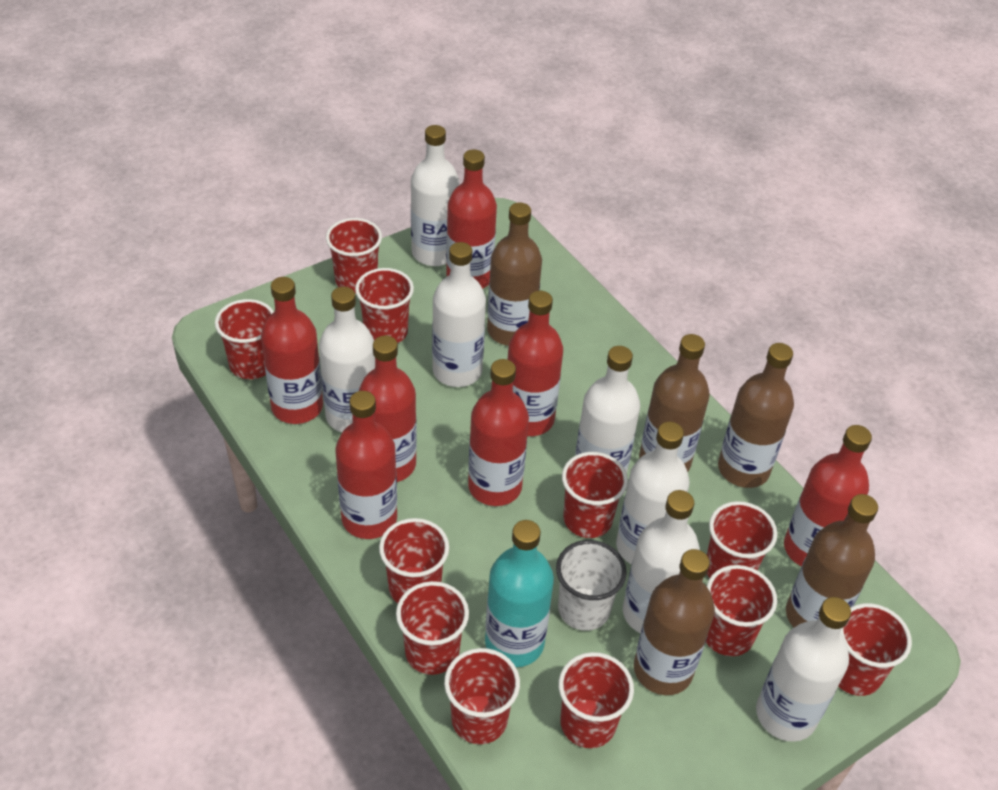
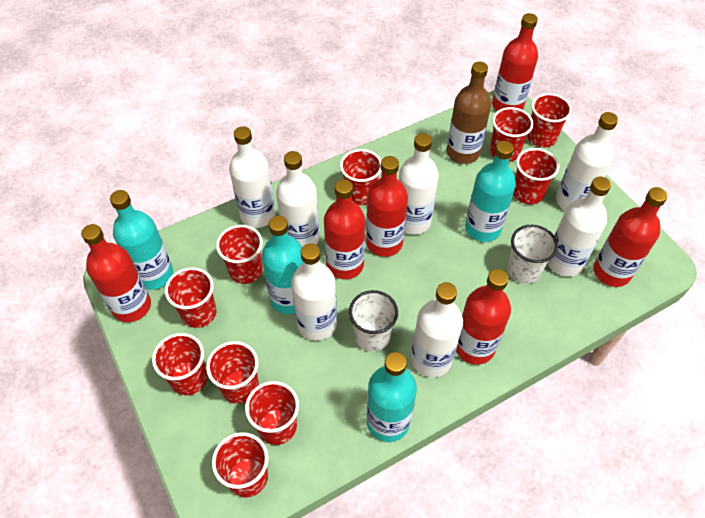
brown bottle: [487,203,542,346] [634,549,715,695] [639,334,710,472] [718,343,794,488] [786,494,878,627] = 5 -> [447,62,491,164] = 1
red bottle: [261,277,323,424] [336,391,397,539] [359,336,417,482] [446,149,497,289] [468,359,529,506] [508,291,563,436] [784,425,872,566] = 7 -> [81,224,151,322] [324,179,365,279] [366,156,408,257] [456,269,511,365] [492,13,538,111] [593,187,668,287] = 6
red cup: [215,299,274,379] [326,218,382,293] [355,268,414,343] [379,518,449,603] [396,581,469,675] [444,648,520,744] [559,652,634,748] [562,452,628,538] [706,565,777,656] [707,501,777,578] [838,603,912,696] = 11 -> [152,333,208,396] [165,267,217,328] [206,341,259,404] [212,432,269,497] [216,225,263,284] [245,381,299,445] [340,149,382,205] [490,107,533,162] [513,148,559,204] [527,93,572,147] = 10
turquoise bottle: [485,520,554,667] = 1 -> [110,190,173,290] [261,216,303,314] [367,352,417,442] [465,141,516,242] = 4
white cup: [556,540,627,631] = 1 -> [349,290,398,352] [507,225,558,284] = 2

